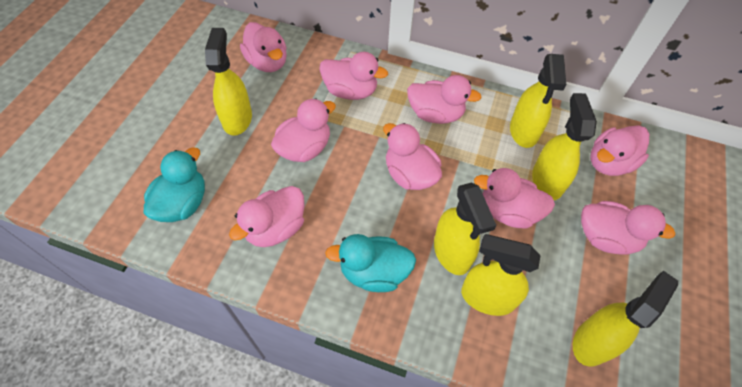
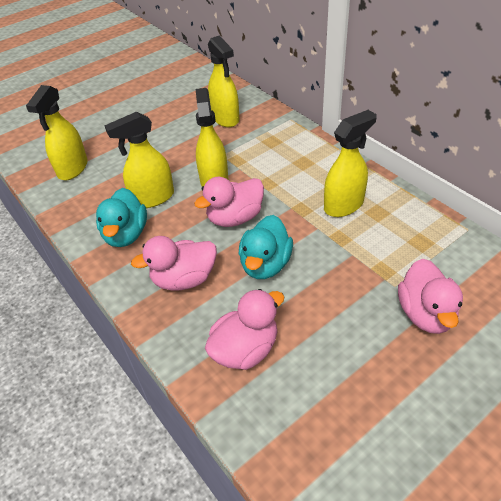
pink duck: [229,186,305,247] [240,22,287,72] [271,98,336,162] [319,52,388,100] [383,123,442,190] [407,75,482,124] [474,168,555,228] [581,201,675,255] [590,125,649,176] = 9 -> [131,236,217,291] [194,177,264,227] [205,289,284,370] [398,259,463,334] = 4
yellow spray bottle: [205,28,252,136] [434,182,496,275] [461,234,541,316] [510,54,566,148] [532,93,597,200] [573,271,678,366] = 6 -> [26,85,88,180] [104,111,174,208] [196,88,228,187] [208,35,239,127] [324,110,377,217] = 5

